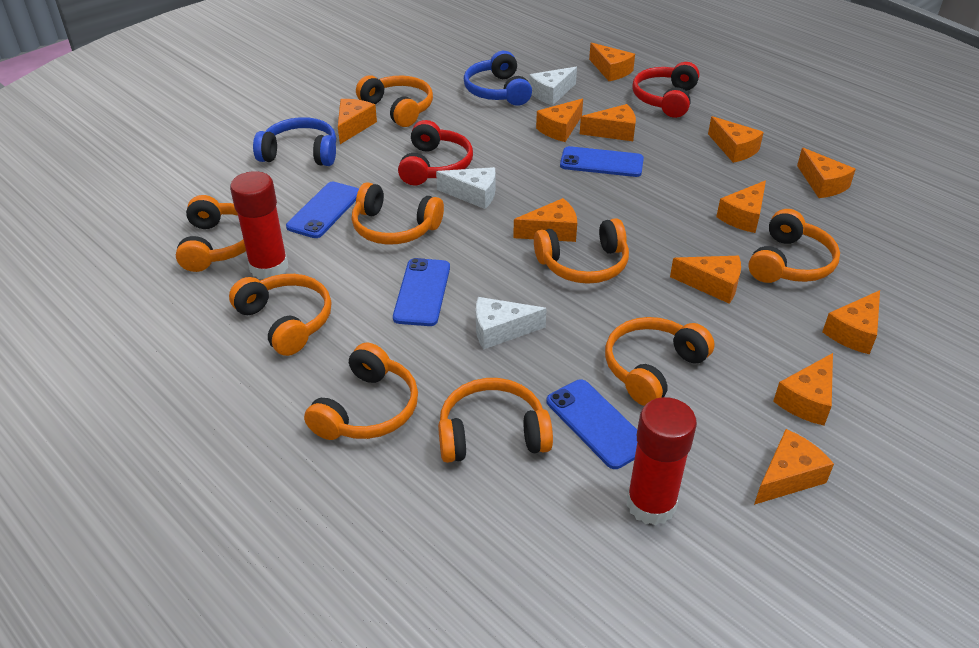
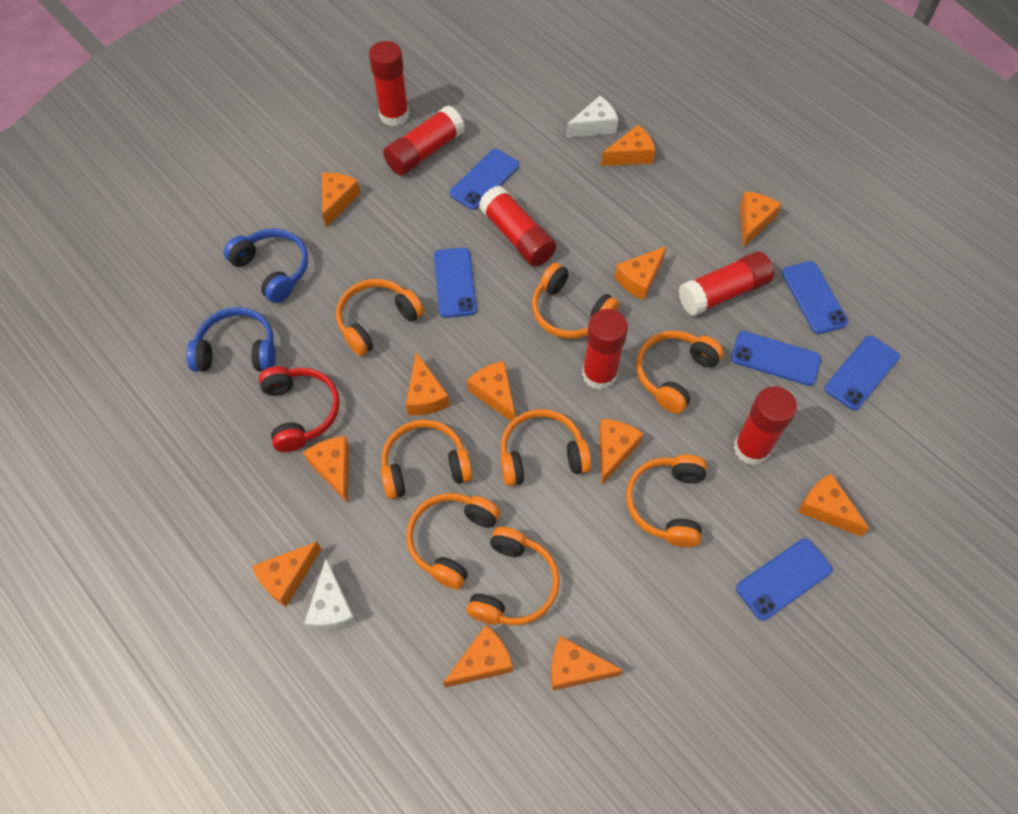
blue phone: [286,182,359,238] [393,258,450,326] [546,379,637,469] [560,146,644,177] = 4 -> [434,247,477,318] [450,149,519,210] [731,331,821,386] [736,538,833,621] [782,261,848,334] [824,335,900,410] = 6
orange headphones: [176,195,246,272] [229,274,331,356] [304,343,418,440] [352,182,444,245] [356,75,433,127] [438,378,553,463] [534,218,629,284] [605,317,715,406] [748,209,840,283] = 9 -> [336,279,424,356] [381,420,473,499] [406,493,500,590] [467,527,560,625] [500,409,591,486] [532,263,619,339] [626,454,707,547] [636,331,724,414] = 8
red glue stick: [230,171,288,279] [627,397,697,525] = 2 -> [369,41,409,126] [383,105,465,176] [479,185,556,267] [582,309,628,390] [678,251,774,316] [733,386,797,465] = 6
red headphones: [398,120,473,185] [632,62,699,118] = 2 -> [259,366,340,452] = 1
white cheese: [436,167,495,209] [476,297,547,350] [529,67,577,106] = 3 -> [304,559,357,631] [566,96,618,138] = 2

